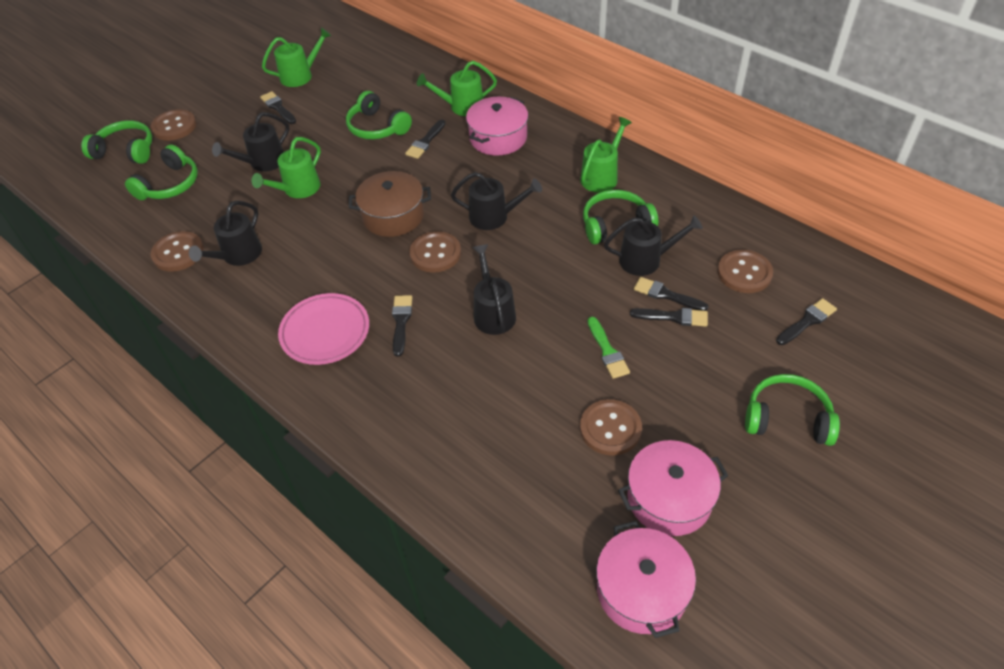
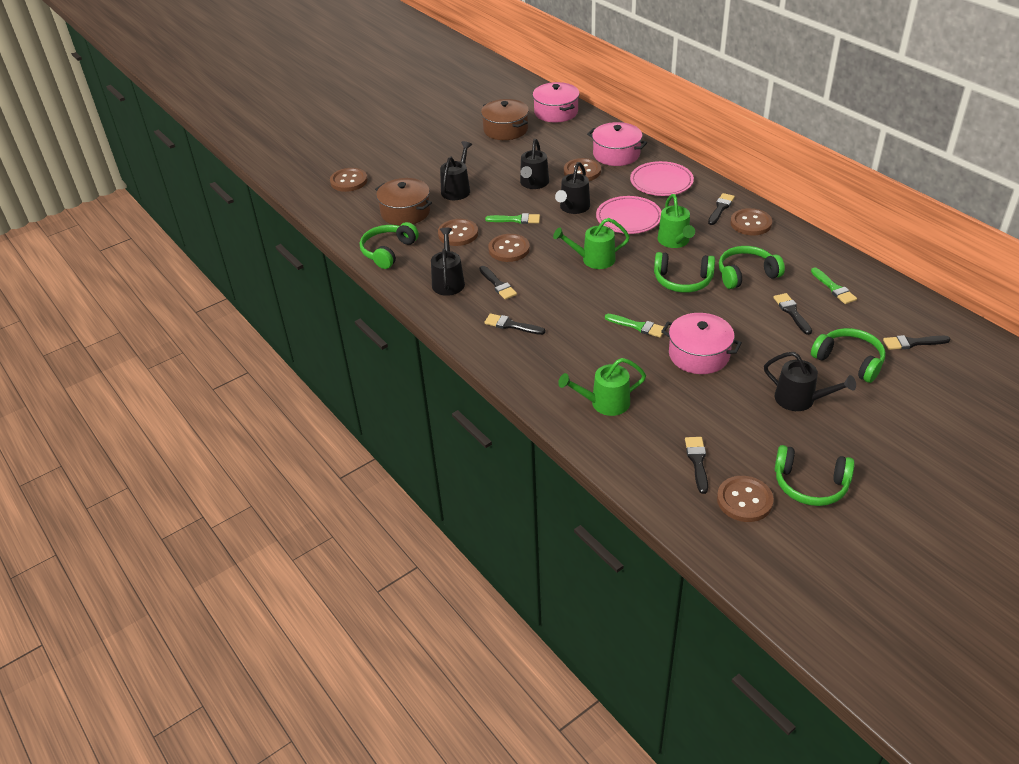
brown button: [151,109,196,141] [151,231,204,272] [409,231,461,273] [580,399,642,456] [717,250,773,293] = 5 -> [330,168,368,192] [438,219,478,246] [488,234,530,262] [564,158,601,181] [717,476,774,522] [730,208,772,235] = 6
brown pot: [349,171,431,237] = 1 -> [375,178,432,226] [481,99,529,140] = 2
green brush: [588,317,630,379] = 1 -> [485,213,540,224] [605,314,664,338] [811,267,857,304] = 3
green watering can: [252,137,321,198] [262,28,331,87] [417,61,497,116] [580,117,632,193] = 4 -> [553,218,630,269] [558,358,646,416] [658,194,695,248] = 3
pink plate: [278,293,369,365] = 1 -> [596,196,661,234] [630,161,694,196] = 2

